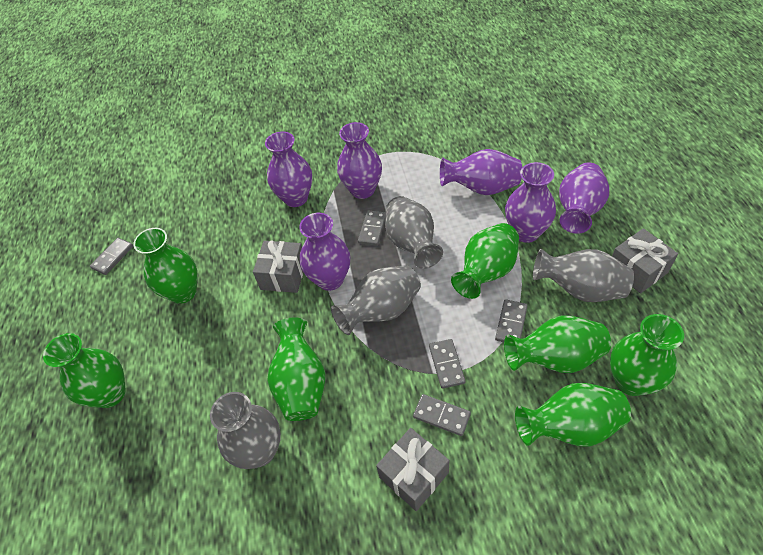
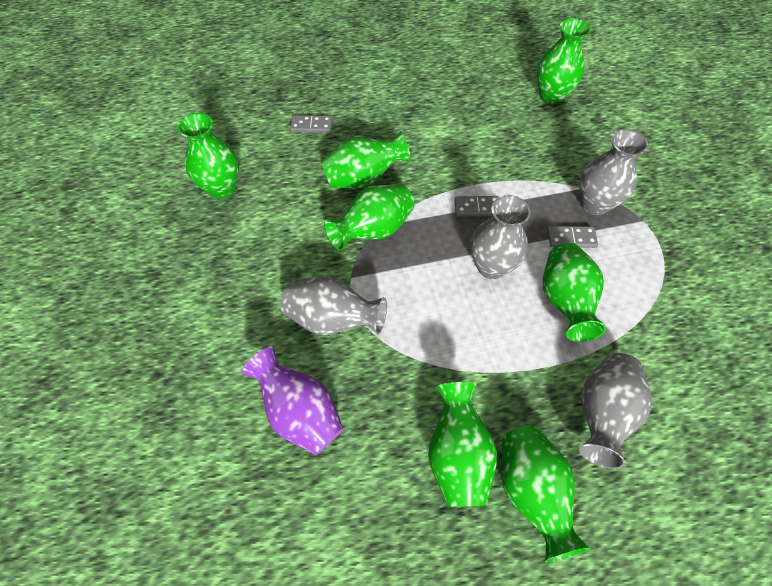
grey domino: [90,238,133,275] [358,210,386,246] [413,394,471,436] [429,339,466,389] [495,299,528,342] = 5 -> [290,115,333,133] [454,196,499,217] [547,226,598,248] = 3
grey gift: [253,240,303,293] [376,428,449,511] [612,228,678,294] = 3 -> none = 0
purple vase: [265,132,312,207] [299,213,350,291] [337,122,382,199] [440,149,522,195] [505,162,556,243] [559,163,609,234] = 6 -> [242,346,343,455] = 1

